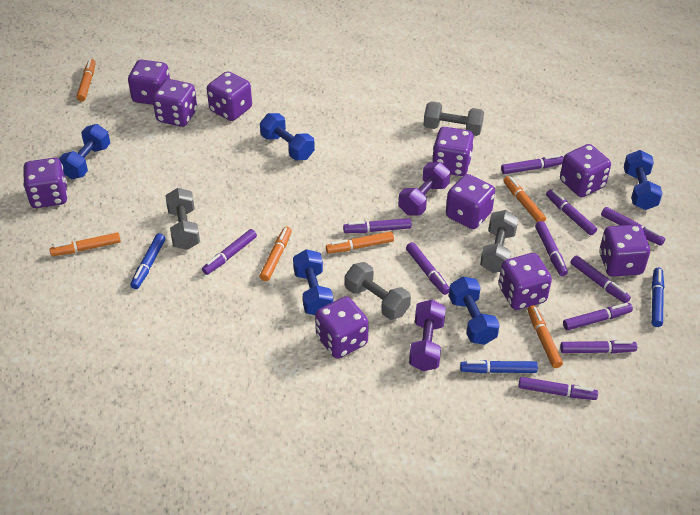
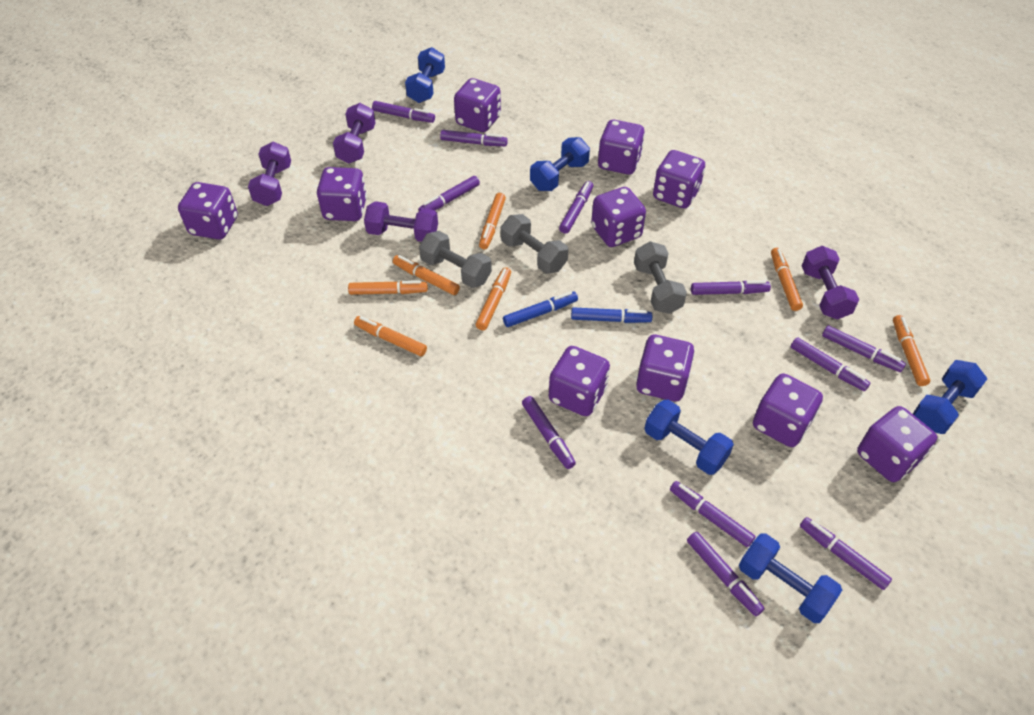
blue marker: [130,233,166,289] [460,360,538,373] [652,268,664,327] = 3 -> [503,291,578,327] [571,307,652,323] = 2
grey dumbbell: [165,188,200,250] [345,262,411,320] [424,101,484,136] [480,210,518,273] = 4 -> [419,231,492,288] [501,214,568,274] [634,241,687,314] = 3
orange marker: [50,232,121,256] [76,59,96,102] [260,227,292,281] [326,231,394,254] [503,176,546,222] [528,305,563,368] = 6 -> [348,280,428,295] [354,316,427,356] [393,255,460,295] [476,267,511,330] [479,193,506,249] [771,248,803,311] [893,315,930,386] = 7
purple dumbbell: [399,162,451,215] [409,300,446,371] = 2 -> [248,142,291,206] [333,103,376,164] [364,201,438,242] [802,246,859,320] = 4

